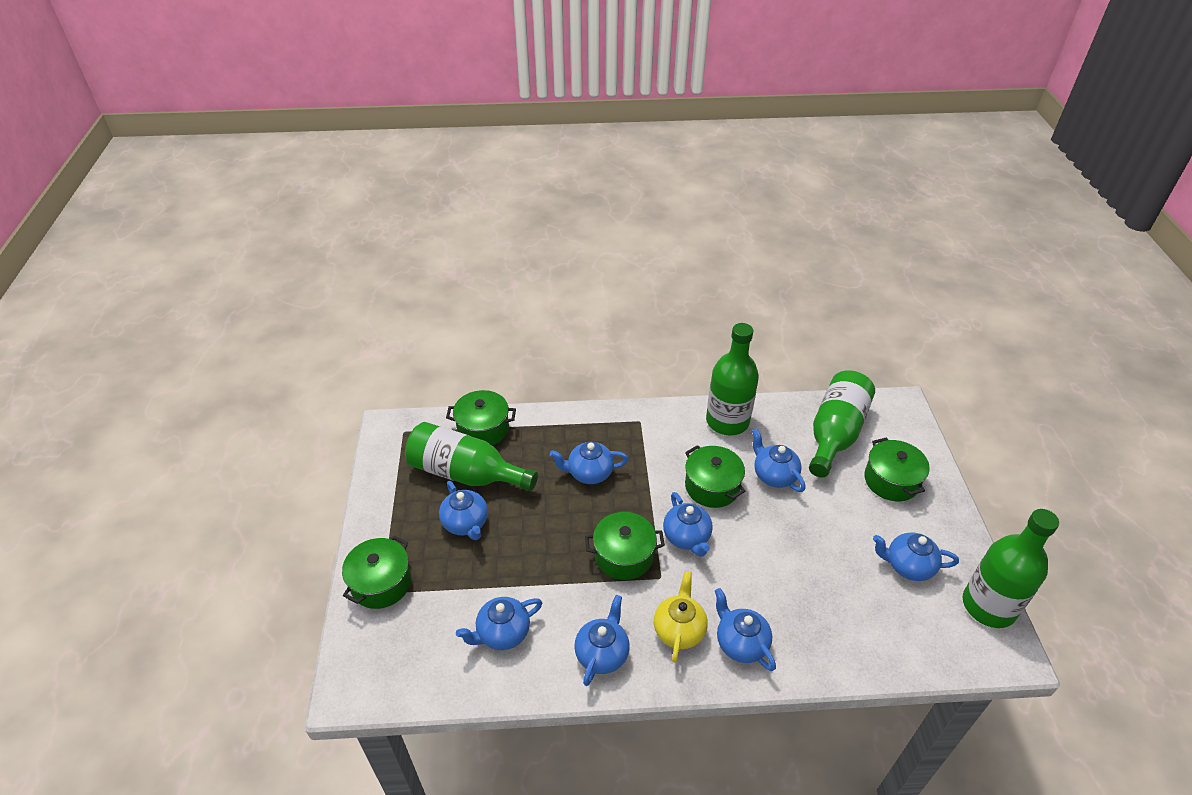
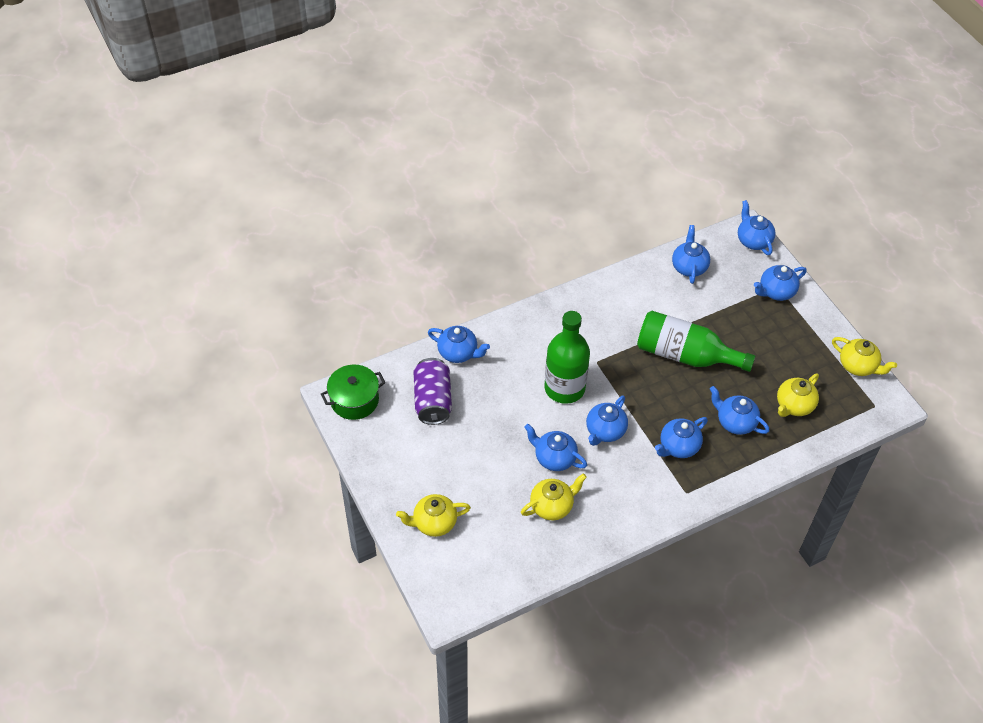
green bottle: [405,422,538,491] [706,323,759,435] [809,370,875,477] [963,509,1059,628] = 4 -> [544,311,590,404] [637,311,756,372] = 2
green pot: [342,535,411,609] [446,390,516,445] [585,512,665,580] [685,445,745,508] [864,438,930,501] = 5 -> [321,364,386,420] = 1
purple can: none = 0 -> [413,358,452,425] = 1
yellow teapot: [654,571,708,662] = 1 -> [396,494,471,537] [521,473,587,520] [777,374,819,417] [832,337,897,376] = 4

